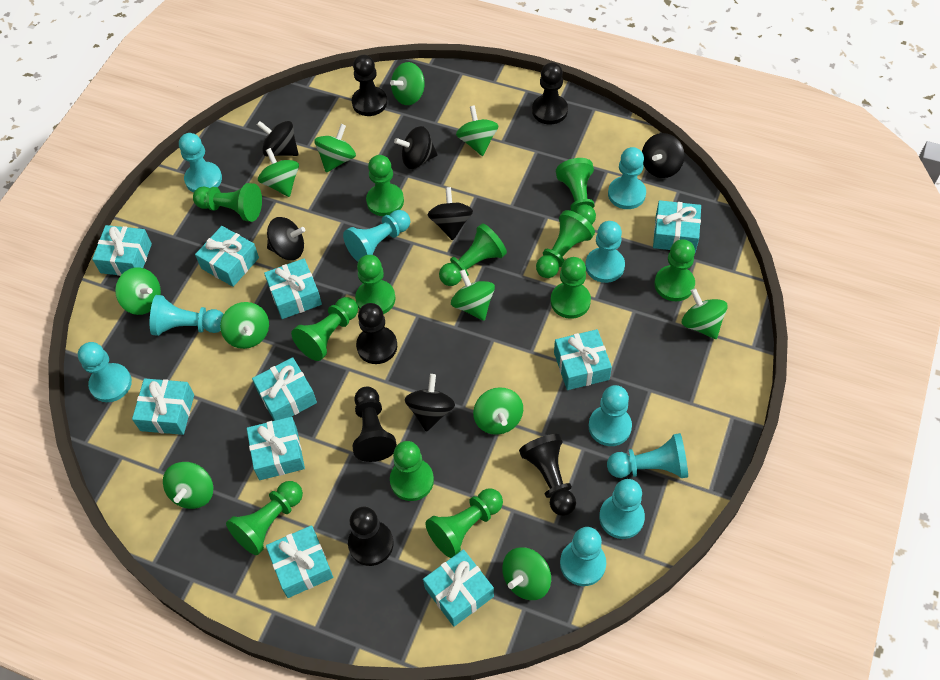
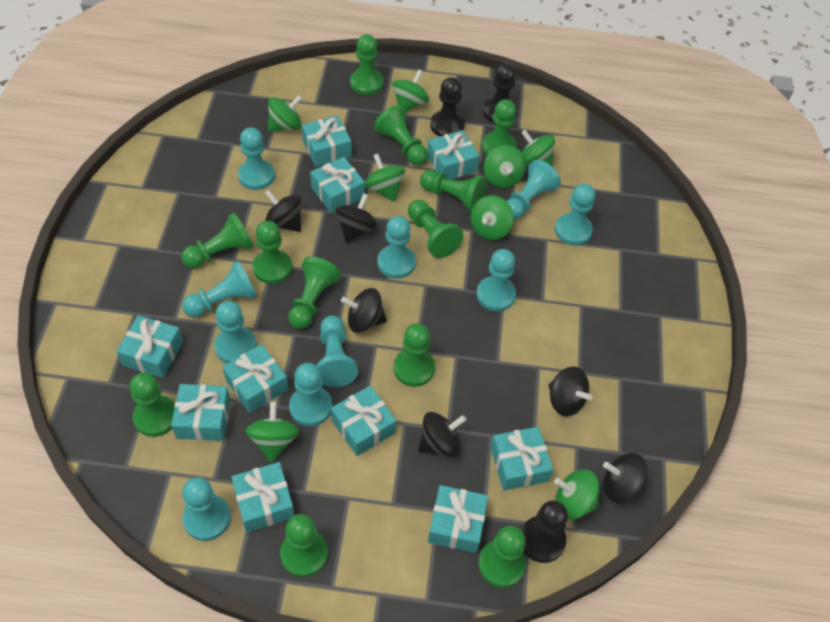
black pawn: [348,507,394,566] [352,55,387,116] [352,387,397,462] [356,303,397,364] [519,434,576,516] [532,62,568,124] = 6 -> [430,77,465,137] [483,63,517,123] [521,500,568,563] = 3
green spinning top: [115,267,161,315] [163,462,213,509] [220,302,269,349] [258,148,299,197] [314,124,356,173] [390,62,425,105] [451,269,495,321] [456,105,498,156] [473,387,523,435] [502,547,551,600] [682,288,728,339] = 11 -> [246,401,299,463] [268,95,303,132] [365,154,405,202] [392,69,429,111] [471,195,514,240] [484,145,526,188] [521,130,555,166] [554,469,599,520] = 8

